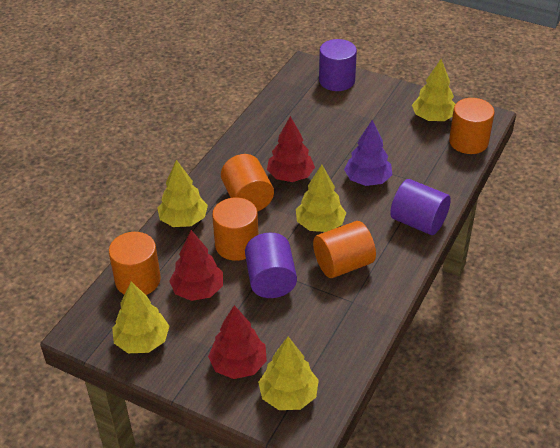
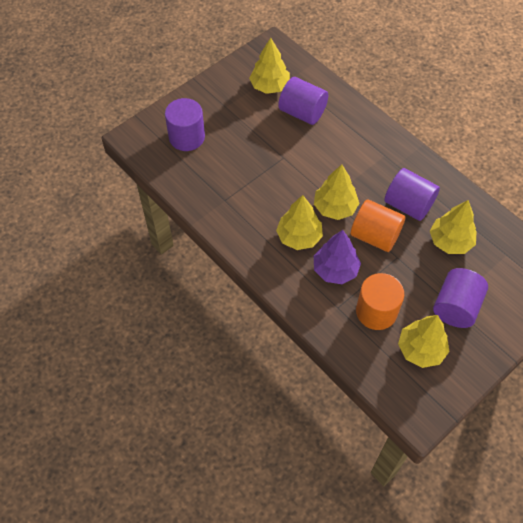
orange cylinder: [109,232,161,295] [212,198,259,261] [221,154,274,212] [313,221,376,278] [449,98,495,154] = 5 -> [351,200,405,252] [356,273,404,330] = 2
purple cylinder: [245,233,297,298] [319,39,357,91] [390,179,451,235] = 3 -> [165,98,205,151] [278,77,328,125] [384,168,440,221] [433,268,488,328] = 4
red tree: [169,230,223,301] [208,305,267,379] [267,116,315,182] = 3 -> none = 0

